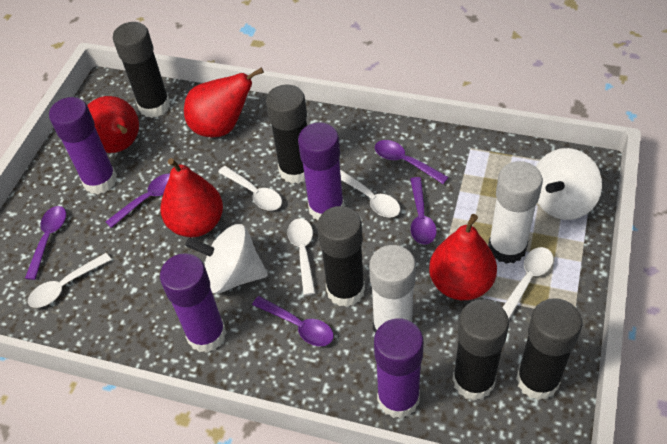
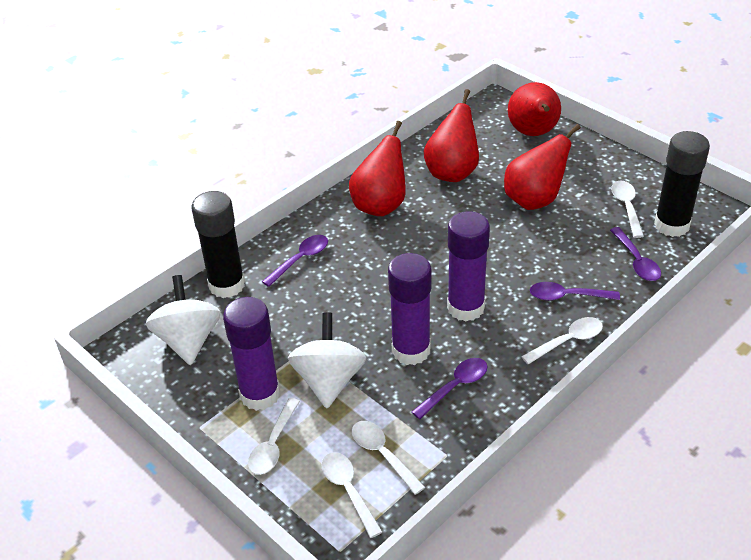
black glue stick: [113,22,170,118] [266,84,307,184] [317,206,365,307] [452,299,509,401] [516,298,582,400] = 5 -> [192,191,245,298] [654,131,710,237] = 2
purple glue stick: [49,97,117,195] [160,253,226,353] [298,122,344,220] [374,318,424,419] = 4 -> [223,297,280,411] [388,253,431,365] [447,211,490,321] = 3
purple spoon: [25,206,66,280] [106,173,170,228] [252,296,334,346] [375,140,449,184] [410,177,437,245] = 5 -> [262,235,328,287] [412,358,488,419] [530,282,620,301] [610,227,661,281] = 4
white glue stick: [369,245,416,333] [488,161,543,264] = 2 -> none = 0

